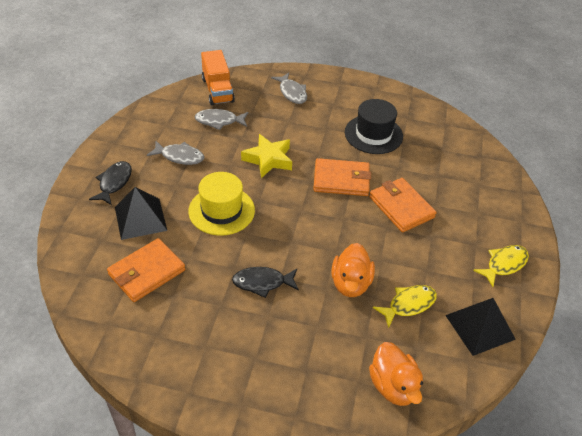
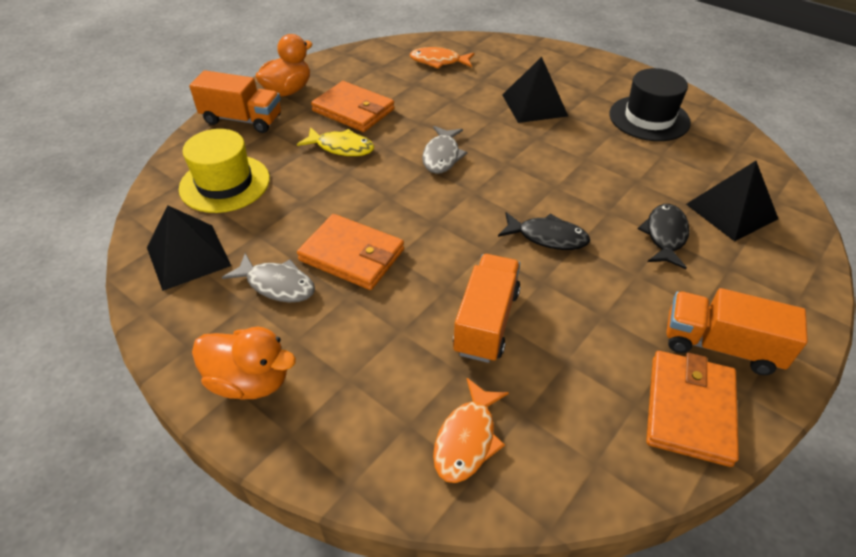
black pyramid: [115,187,167,240] [445,298,516,356] = 2 -> [147,205,231,291] [502,57,568,123] [686,161,778,241] = 3
grey fish: [147,141,204,165] [194,109,248,130] [271,73,307,104] = 3 -> [222,253,315,302] [422,126,467,174] = 2
orange fish: none = 0 -> [410,47,475,69] [433,378,509,483] = 2
orange truck: [201,50,235,105] = 1 -> [189,70,281,133] [453,254,520,363] [666,288,808,375] = 3
yellow fish: [373,285,437,328] [473,245,529,287] = 2 -> [297,127,374,156] = 1
yellow star: [241,134,292,178] = 1 -> none = 0

